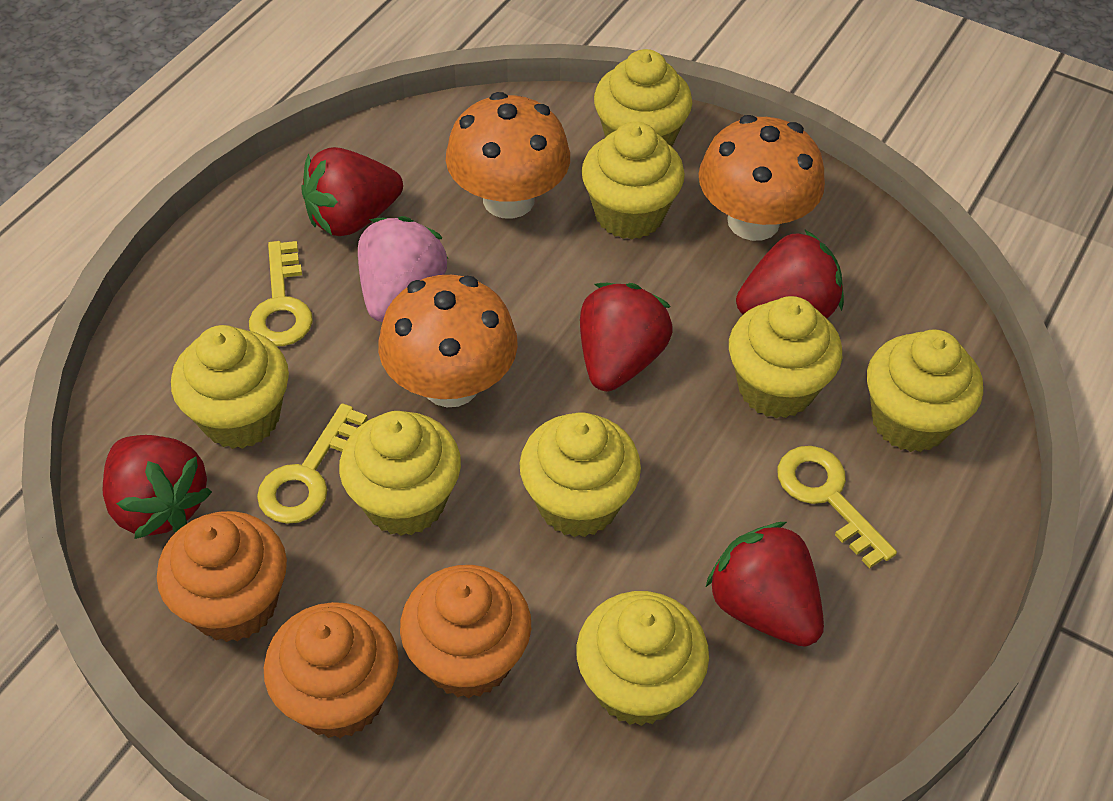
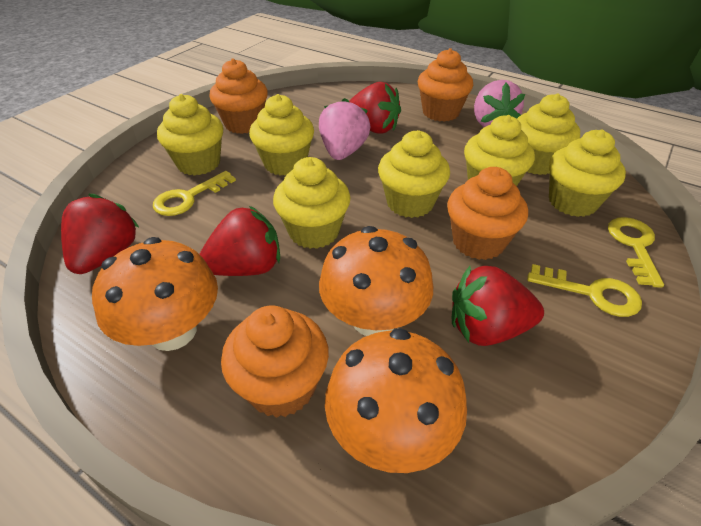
orange cupcake: [157,511,287,642] [264,602,399,738] [400,565,531,698] = 3 -> [209,59,268,134] [221,305,329,418] [418,48,473,122] [447,167,528,260] = 4
pink strawberry: [358,216,448,322] = 1 -> [319,98,371,160] [474,80,525,127] = 2
red strawberry: [103,435,212,539] [302,147,403,236] [580,283,673,392] [706,522,824,647] [736,229,844,318] = 5 -> [61,194,140,274] [200,206,280,276] [349,82,401,134] [452,266,544,346] = 4
yellow cupcake: [171,325,289,449] [339,411,461,536] [519,412,641,537] [576,591,709,726] [581,121,685,240] [594,49,692,147] [729,296,842,418] [867,329,983,452] = 8 -> [157,94,223,176] [249,94,314,176] [273,157,351,249] [378,130,450,218] [464,115,535,186] [517,93,580,175] [549,130,626,217] = 7

